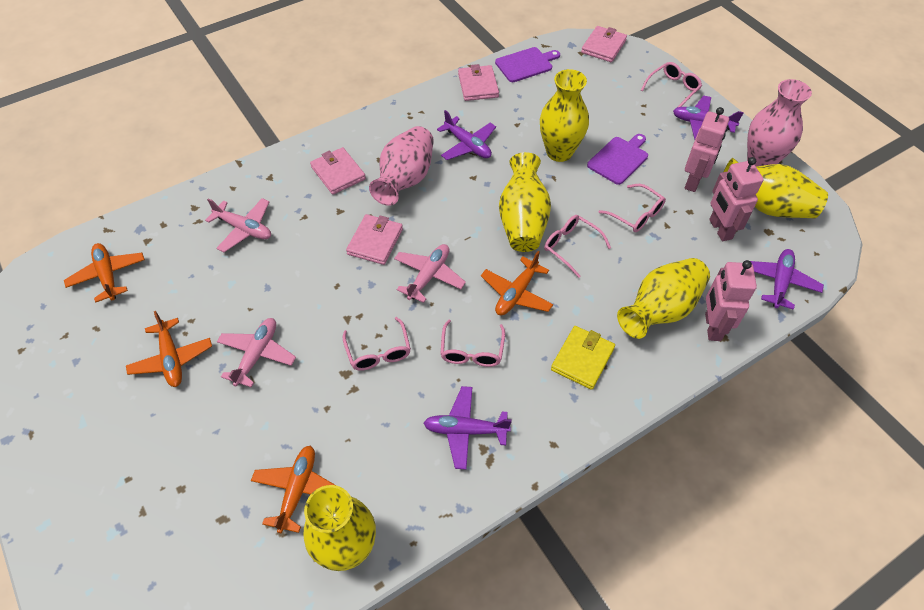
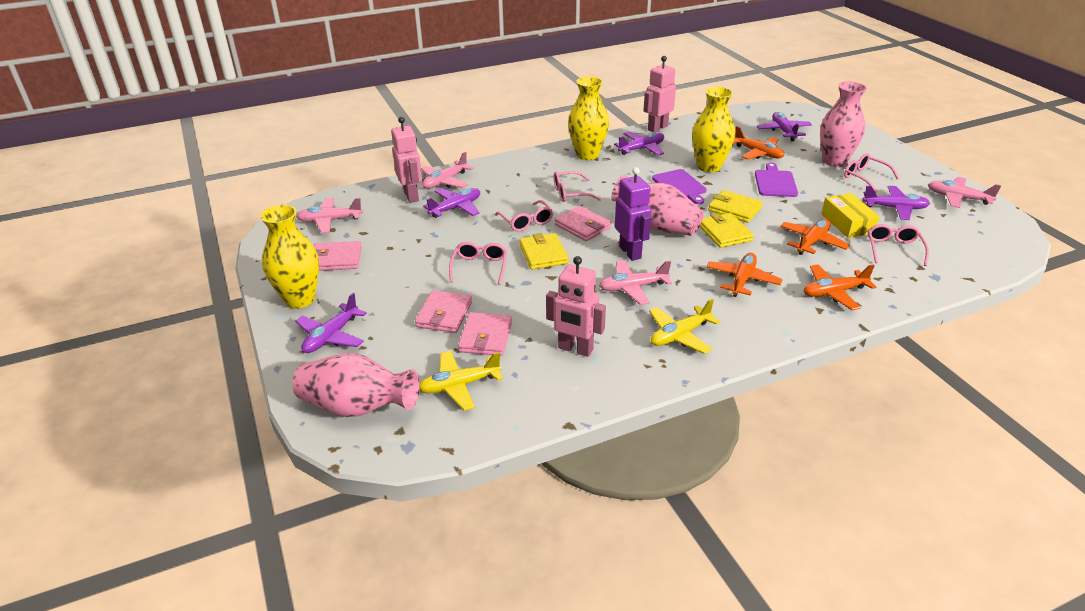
pink plane: [205,198,271,252] [217,318,296,387] [394,244,466,303] = 3 -> [296,198,363,233] [421,152,474,189] [599,260,672,305] [928,177,1001,208] = 4
pink vase: [369,126,434,206] [747,79,812,166] = 2 -> [292,353,419,417] [611,175,704,236] [820,82,867,167] = 3
purple plane: [423,386,512,470] [437,110,496,160] [673,96,744,139] [750,249,824,310] = 4 -> [295,293,367,353] [423,188,480,218] [614,131,664,156] [756,112,812,141] [862,186,930,220] = 5
purple robot: none = 0 -> [615,167,651,261] = 1
yellow box: none = 0 -> [821,193,880,238] = 1
yellow plane: none = 0 -> [419,351,503,411] [649,298,720,354] = 2
yellow vase: [304,485,376,571] [499,152,551,252] [540,69,589,162] [617,258,710,339] [724,158,828,218] = 5 -> [260,204,319,309] [568,76,609,160] [692,87,735,173] = 3
yellow wallet: [551,326,615,390] = 1 -> [519,233,569,269] [700,213,754,248] [708,190,763,223] = 3

